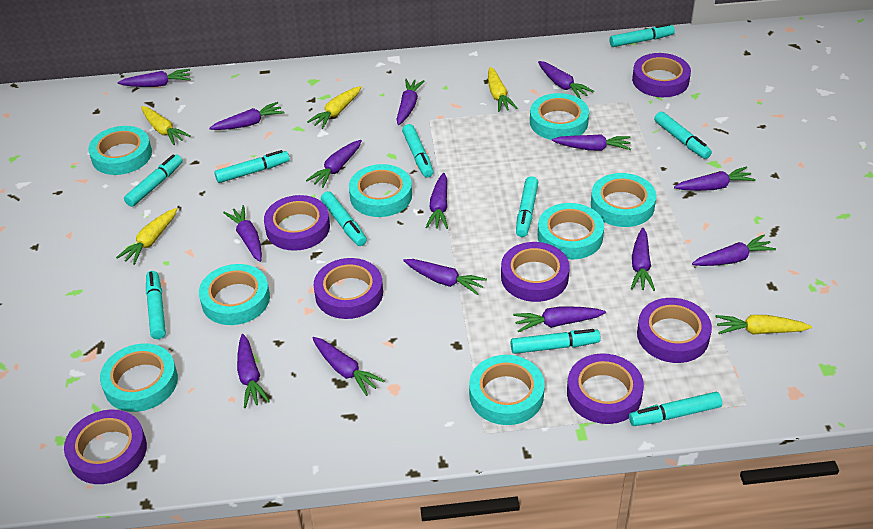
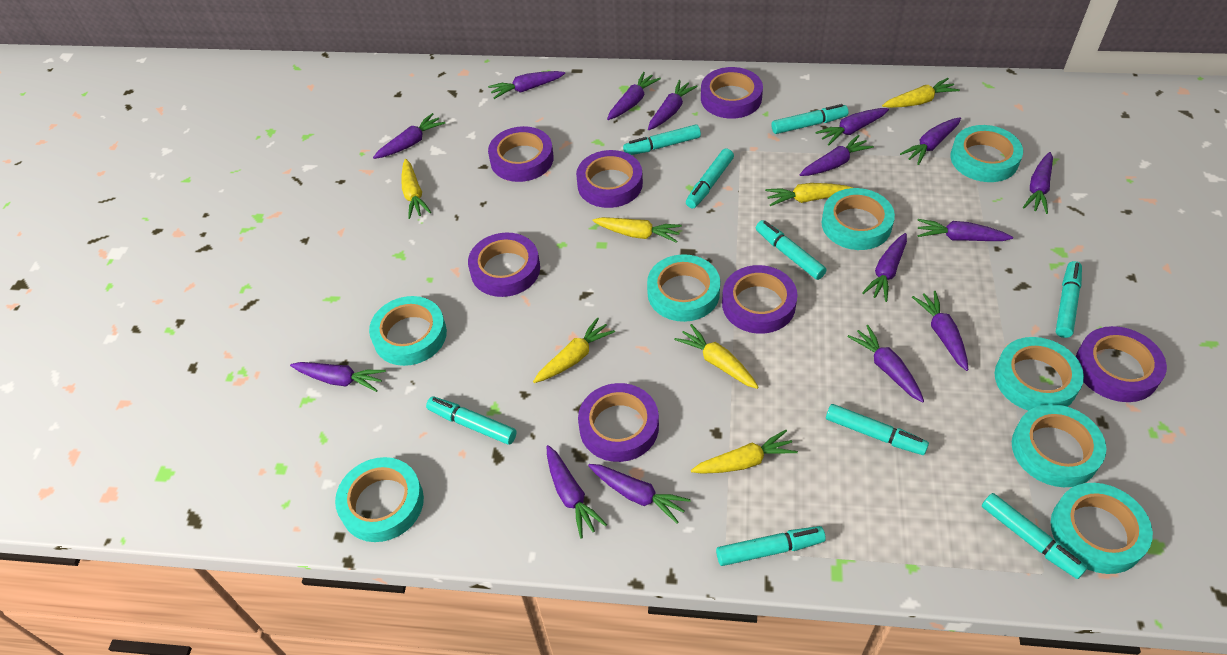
turquoise marker: [124,154,183,207] [146,271,166,339] [214,150,290,183] [321,191,367,246] [402,124,433,177] [511,329,601,354] [516,176,538,237] [609,23,675,47] [629,392,722,426] [654,111,712,159] = 10 -> [426,396,517,445] [623,125,701,155] [686,148,734,209] [716,526,826,566] [756,220,827,280] [771,104,848,134] [826,404,929,455] [982,493,1087,579] [1056,261,1082,338] = 9
yellow carrot: [116,208,177,265] [141,106,191,145] [307,86,361,129] [488,67,518,112] [715,315,812,335] = 5 -> [401,159,431,219] [533,317,615,383] [593,217,682,243] [674,324,759,389] [691,430,798,474] [765,183,853,206] [882,78,960,108] = 7

